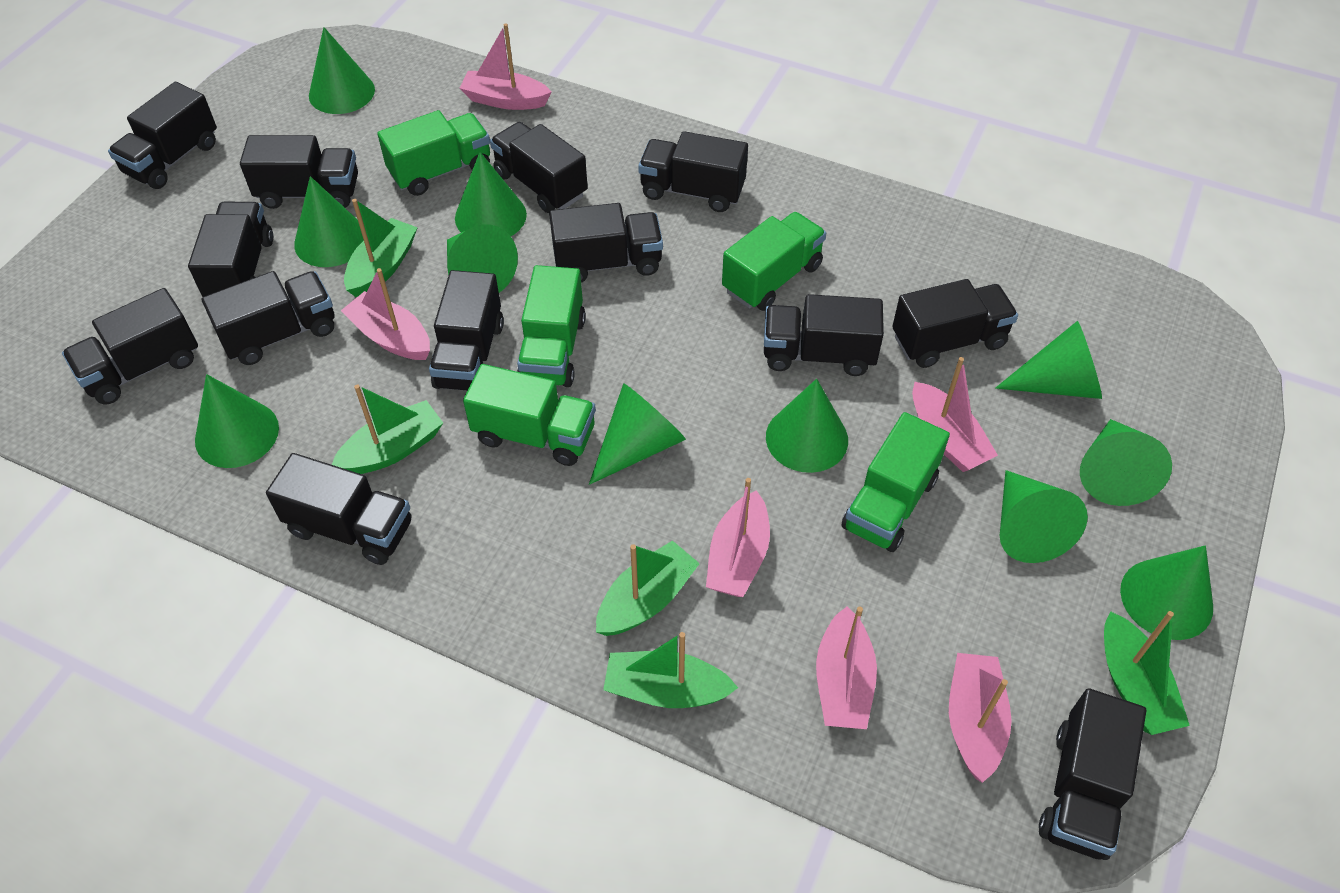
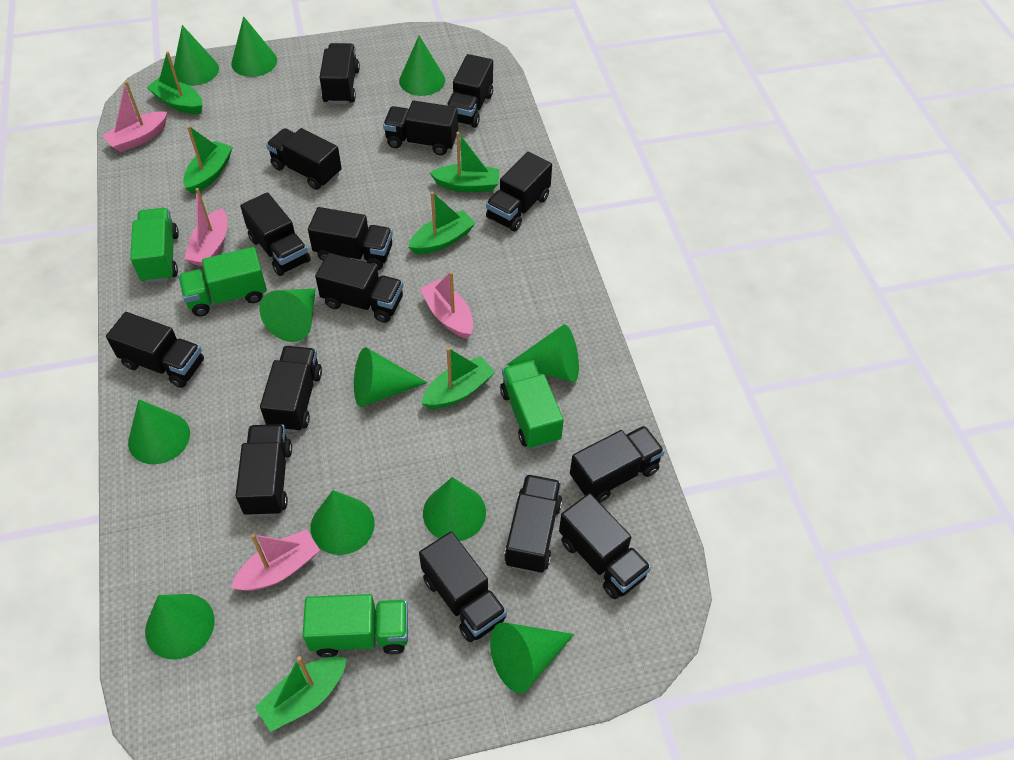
black truck: [62,288,198,405] [108,82,217,189] [188,202,273,297] [202,271,335,365] [240,135,358,209] [266,453,411,565] [429,270,504,391] [490,122,588,213] [549,203,663,283] [638,131,748,212] [764,294,884,376] [892,279,1018,368] [1039,688,1146,860] = 13 -> [106,312,204,388] [235,424,292,517] [240,192,311,276] [260,346,322,432] [266,128,342,190] [308,207,393,270] [315,253,403,323] [319,43,360,104] [383,100,458,155] [419,531,507,642] [447,54,493,128] [486,152,552,232] [504,474,562,574] [559,493,651,599] [570,426,665,503] = 15
green boat: [332,384,443,474] [344,199,418,298] [596,540,700,636] [603,632,738,708] [1104,611,1190,735] = 5 -> [147,52,203,114] [183,126,233,194] [255,656,347,732] [408,192,476,254] [421,347,495,409] [430,132,500,192] = 6
green truck: [377,110,490,196] [463,364,596,466] [517,265,586,387] [722,212,826,311] [842,412,950,552] = 5 -> [130,208,179,283] [178,247,267,317] [303,594,408,658] [500,360,564,449] = 4
pink boat: [341,268,430,360] [460,24,551,110] [706,478,770,597] [816,606,877,729] [912,357,998,472] [949,653,1012,783] = 6 -> [102,81,167,152] [184,188,227,266] [231,530,320,591] [420,271,473,339] = 4

